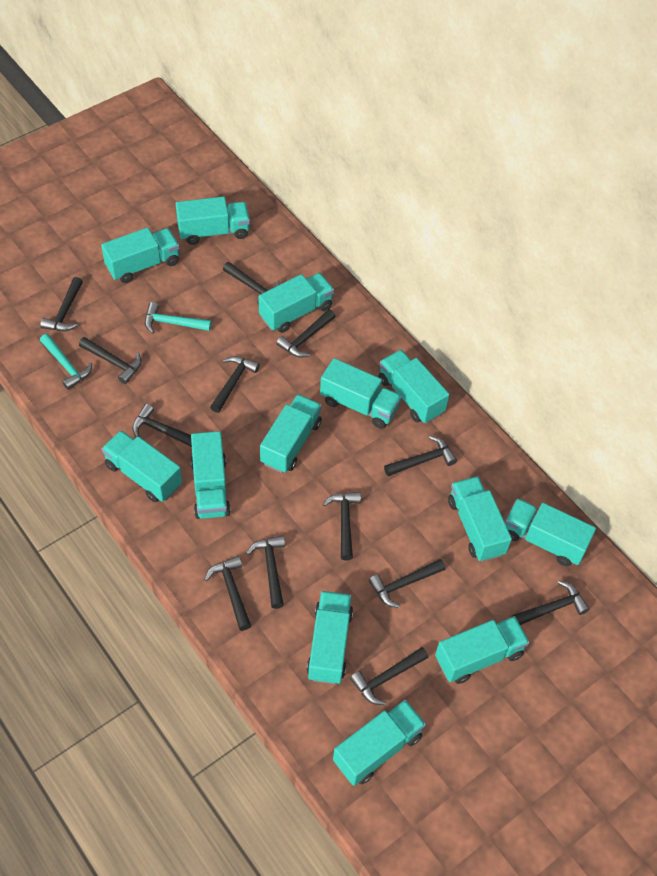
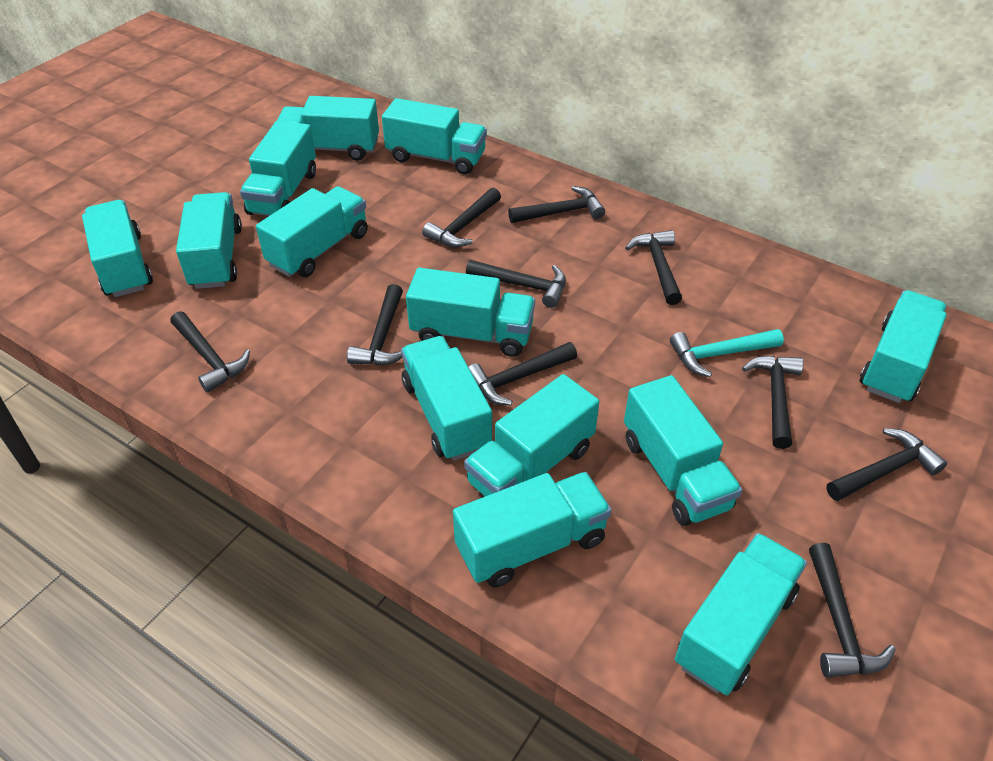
black hammer: [40,277,83,331] [79,337,142,384] [132,404,192,447] [204,556,251,631] [210,356,260,413] [223,262,280,305] [246,535,285,609] [276,309,336,358] [323,492,361,560] [350,647,428,705] [369,559,445,608] [384,435,457,476] [511,580,590,625] = 13 -> [171,311,250,392] [347,284,403,365] [422,188,501,247] [466,260,566,308] [468,342,577,405] [508,186,605,223] [625,230,682,305] [742,356,804,449] [809,543,896,677] [827,428,947,501] = 10
turquoise hammer: [40,334,92,390] [145,302,211,334] = 2 -> [670,329,784,377] = 1

